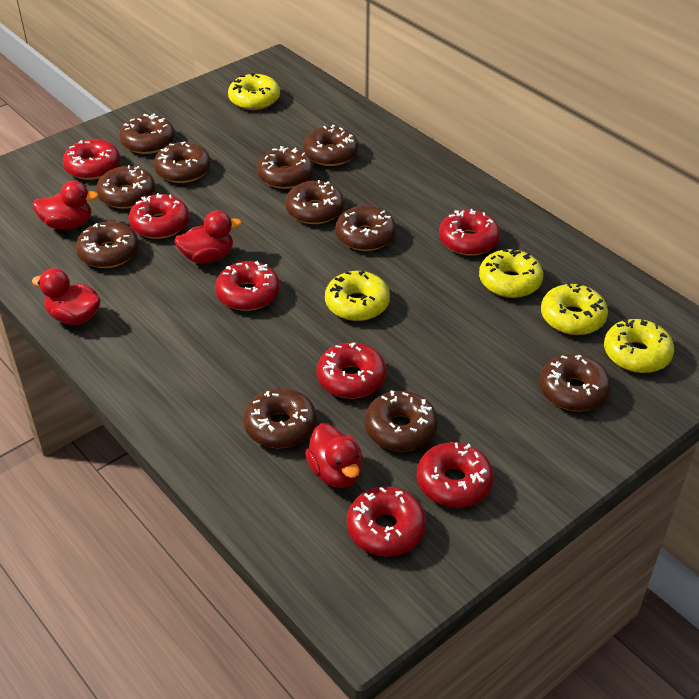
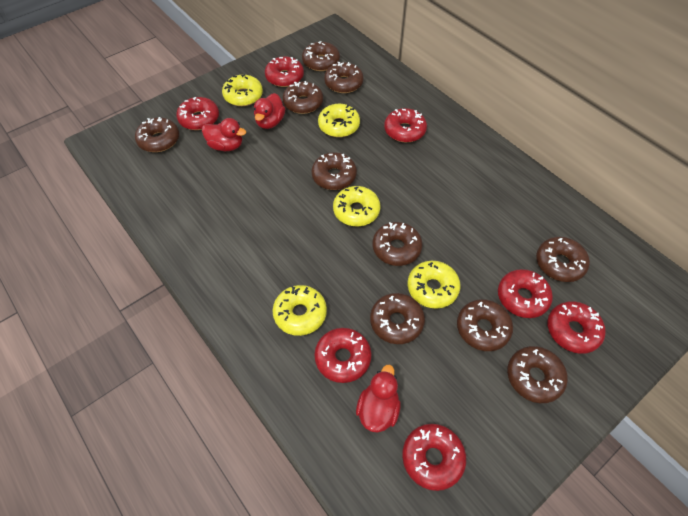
brown donut: [76,222,139,268] [96,165,155,209] [119,113,175,154] [154,141,211,183] [244,388,317,448] [257,146,314,189] [285,180,344,224] [303,125,358,166] [335,206,396,251] [365,390,438,451] [539,354,611,411] = 11 -> [135,117,179,152] [282,81,323,114] [302,41,340,71] [312,153,357,190] [324,62,364,93] [370,293,425,344] [372,222,423,266] [457,299,513,351] [507,346,568,403] [536,237,590,282] = 10
red duck: [32,181,99,230] [32,268,101,325] [174,210,242,263] [305,423,363,488] = 4 -> [202,118,246,151] [254,93,285,129] [356,365,401,433] = 3

